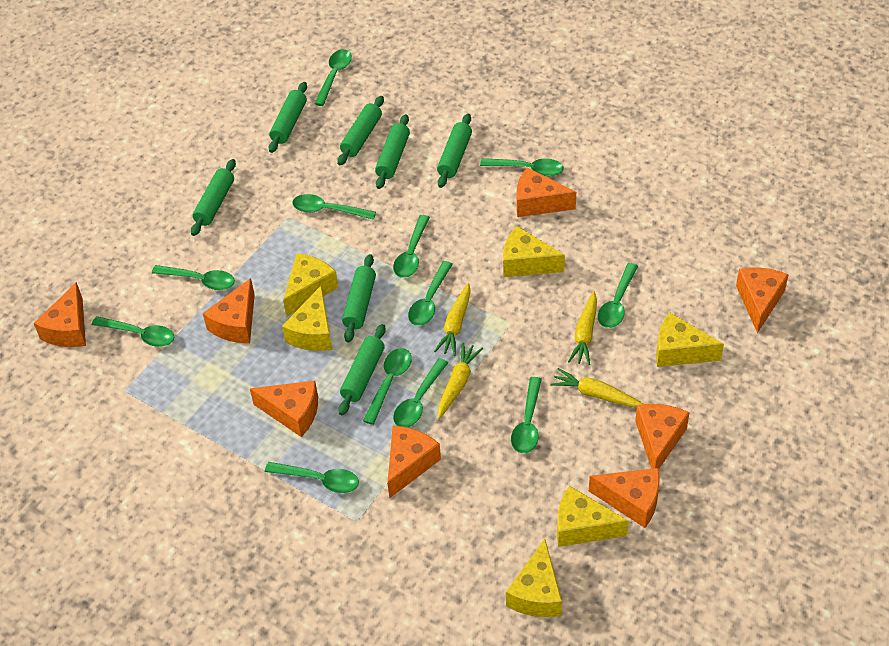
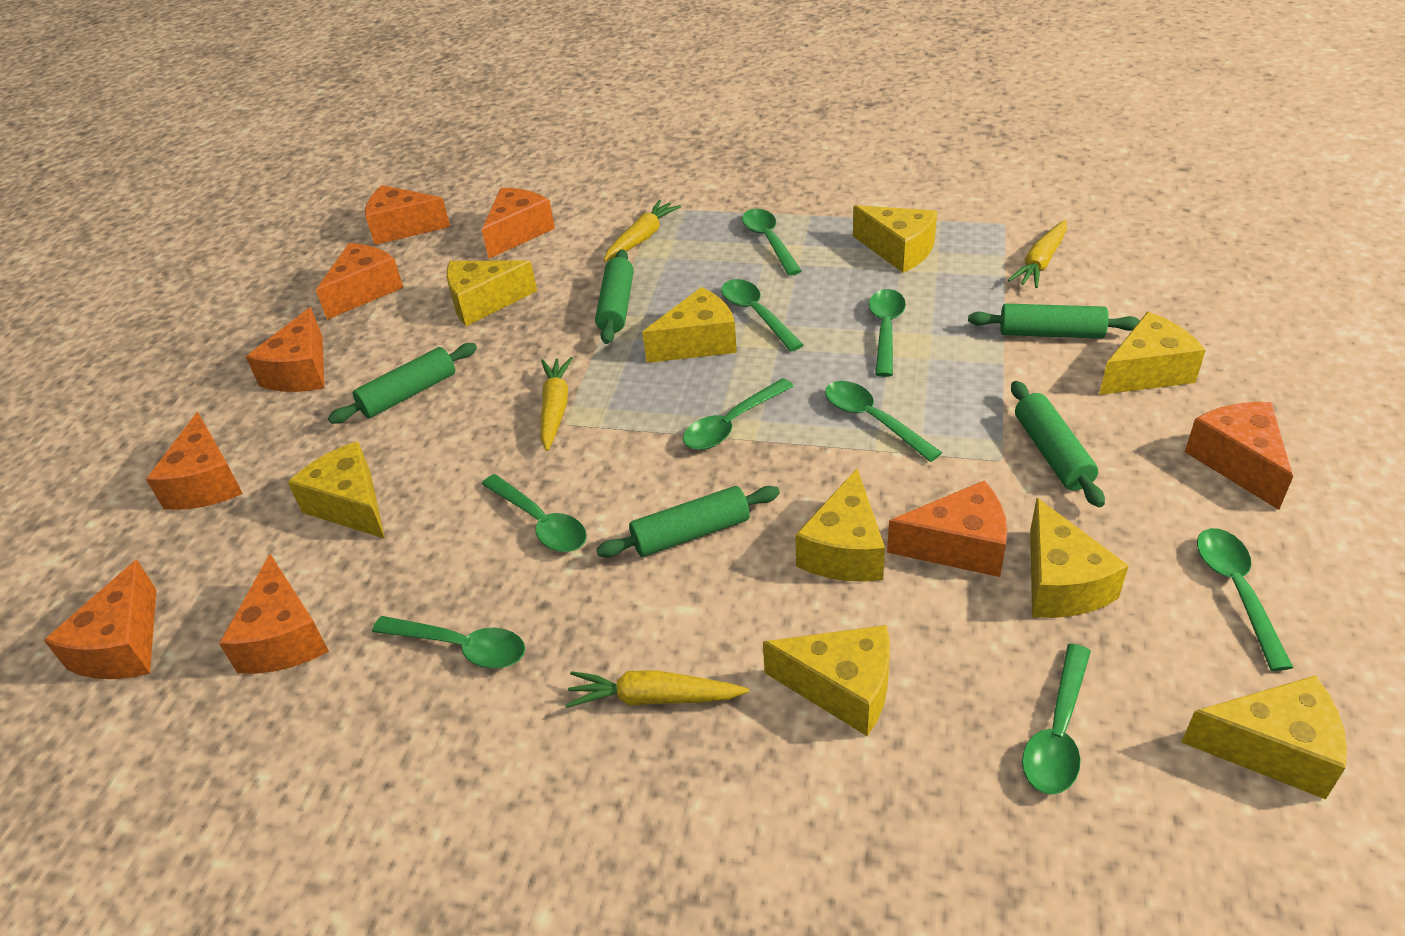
green rolling pin: [191,159,236,236] [269,82,307,153] [337,96,384,165] [338,324,386,415] [342,254,376,342] [375,114,410,189] [437,114,472,188] = 7 -> [328,343,477,424] [595,249,634,344] [596,486,780,558] [968,304,1140,339] [1011,381,1105,507] = 5
green spoon: [92,316,174,347] [152,265,235,290] [265,462,359,493] [292,194,376,220] [314,49,352,106] [363,348,412,425] [393,215,430,278] [393,358,448,427] [408,261,453,326] [480,158,564,176] [511,377,542,453] [598,263,638,328] = 12 -> [372,616,525,669] [481,474,587,552] [683,378,794,450] [721,279,803,351] [742,209,802,276] [825,381,942,462] [869,289,906,377] [1022,644,1091,795] [1197,528,1293,671] = 9
orange cheese: [34,282,86,347] [203,278,255,343] [250,381,318,437] [388,426,441,499] [516,167,576,217] [589,468,660,528] [635,404,690,469] [736,267,789,333] = 8 -> [44,560,157,679] [146,412,243,510] [219,554,329,674] [246,307,324,392] [316,243,403,320] [365,185,450,245] [482,188,555,259] [887,480,1007,577] [1185,402,1293,510] = 9
yellow cheese: [282,286,332,351] [283,253,338,317] [503,226,565,277] [506,539,562,617] [557,486,629,547] [656,313,724,367] = 6 -> [288,442,385,539] [446,261,537,326] [642,287,737,363] [763,625,890,736] [795,468,885,582] [853,205,937,273] [1030,498,1129,618] [1099,312,1206,395] [1181,675,1347,799] = 9

